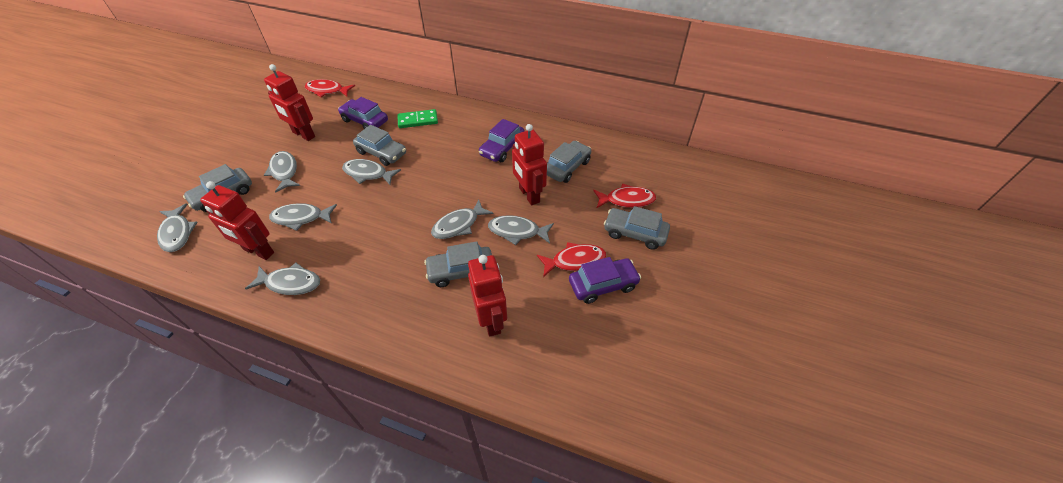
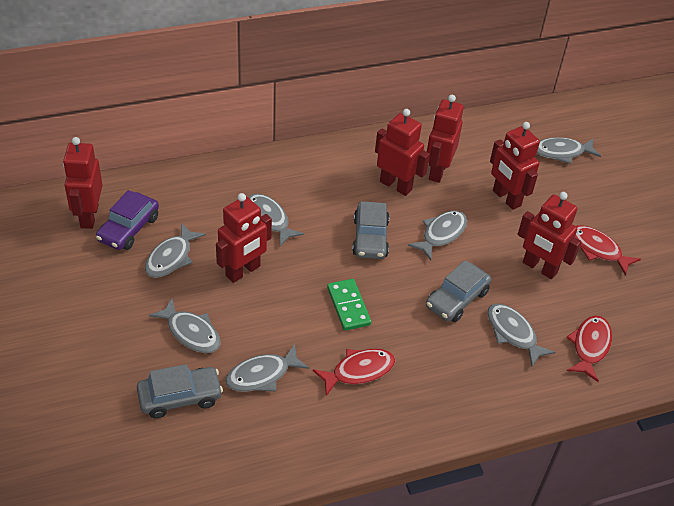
grey car: [183,164,252,212] [353,125,406,166] [424,241,492,287] [547,141,591,183] [604,206,670,250] = 5 -> [137,364,223,418] [352,201,389,259] [426,260,492,322] = 3
purple car: [338,97,388,129] [479,119,525,162] [569,257,641,304] = 3 -> [96,190,159,250] = 1
red robot: [200,181,274,260] [264,64,315,141] [468,255,507,337] [512,124,547,205] = 4 -> [63,137,103,229] [216,193,272,283] [375,109,430,196] [427,95,464,183] [490,122,540,210] [518,192,581,279] = 6

